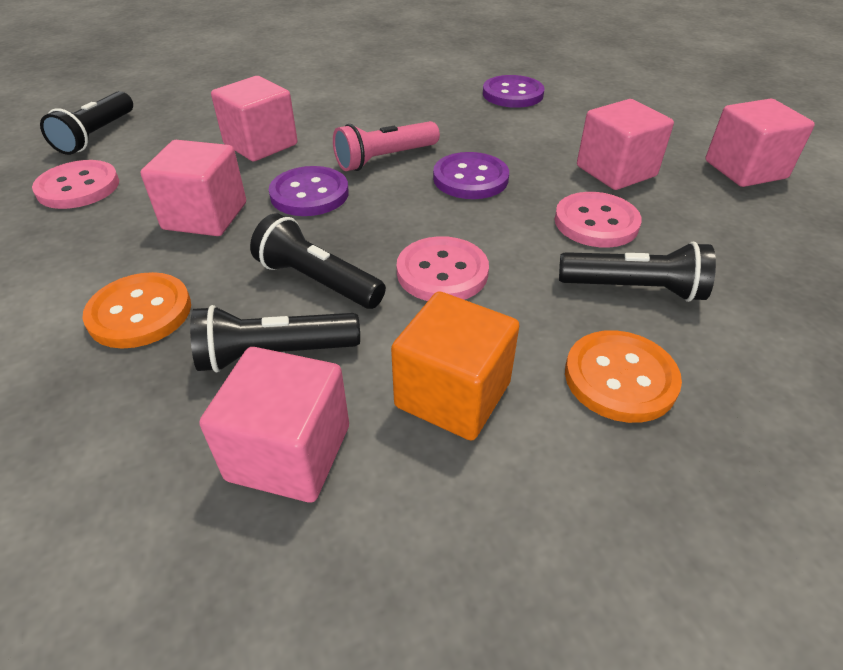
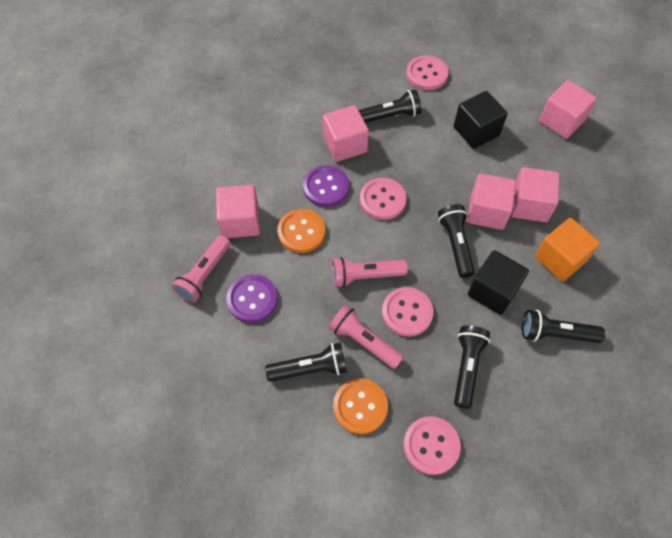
black cube: none = 0 -> [454,91,508,149] [468,250,529,315] = 2
black flashlight: [40,91,133,155] [190,305,360,372] [250,213,386,309] [559,242,716,302] = 4 -> [265,342,347,382] [359,89,421,123] [438,204,475,278] [454,326,490,409] [522,310,605,343] = 5
pink button: [32,160,119,209] [397,236,489,301] [554,192,642,248] = 3 -> [360,178,406,220] [382,287,433,337] [403,416,461,475] [406,55,449,90] = 4
pink flashlight: [333,121,440,171] = 1 -> [172,235,231,303] [329,305,404,369] [332,257,408,288] = 3
purple button: [269,166,349,216] [433,152,509,199] [483,75,545,108] = 3 -> [226,274,278,323] [303,165,349,207] = 2

